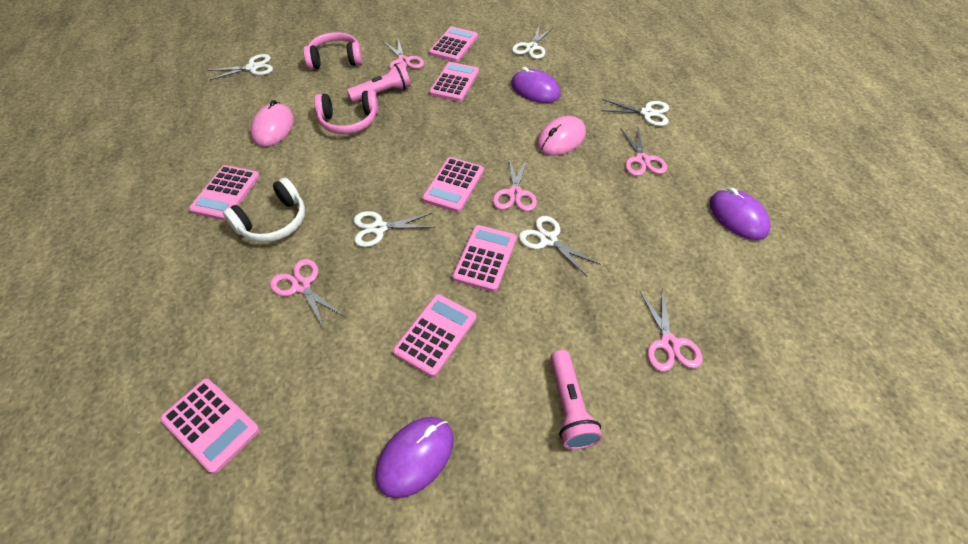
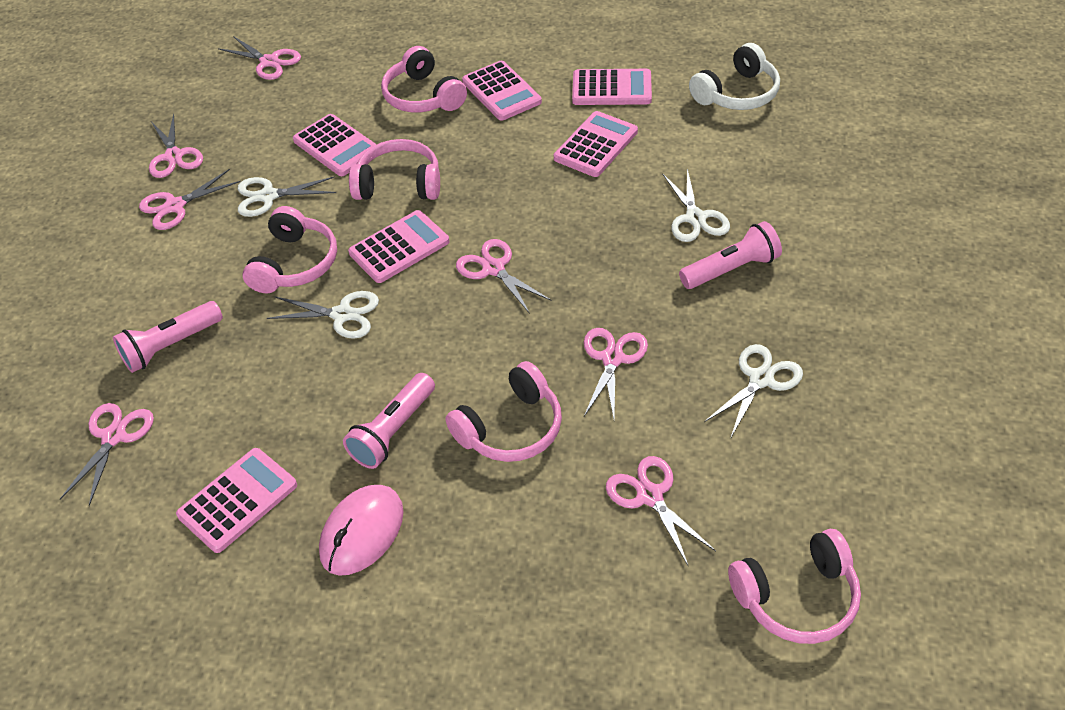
pink calculator: [160,378,260,474] [189,165,260,220] [393,294,476,377] [422,157,484,212] [429,26,478,62] [429,62,479,102] [452,225,517,292] = 7 -> [176,448,297,553] [293,114,377,176] [348,210,449,283] [462,61,542,121] [554,111,638,177] [572,69,652,105] = 6
pink flashlight: [347,63,411,102] [550,350,602,450] = 2 -> [113,301,223,373] [343,373,435,469] [679,221,782,289] = 3
pink headphones: [303,32,362,70] [314,90,379,134] = 2 -> [243,206,337,293] [349,139,440,200] [381,46,467,112] [446,361,562,462] [728,529,861,644] = 5
pink mouse: [250,100,294,146] [537,116,586,155] = 2 -> [319,485,403,576] = 1
pink scissors: [270,259,344,328] [383,39,424,70] [493,158,537,211] [620,128,667,176] [640,289,703,371] = 5 -> [60,403,154,506] [139,169,241,230] [149,113,203,178] [218,36,301,80] [456,239,552,314] [584,328,648,419] [606,456,716,567] = 7
purple mouse: [375,417,454,499] [511,67,560,103] [710,188,771,240] = 3 -> none = 0
white scissors: [208,54,273,80] [354,211,435,247] [512,26,553,59] [519,216,601,276] [601,99,669,126] = 5 -> [238,176,336,217] [267,291,379,339] [662,169,730,242] [704,344,803,437] = 4

